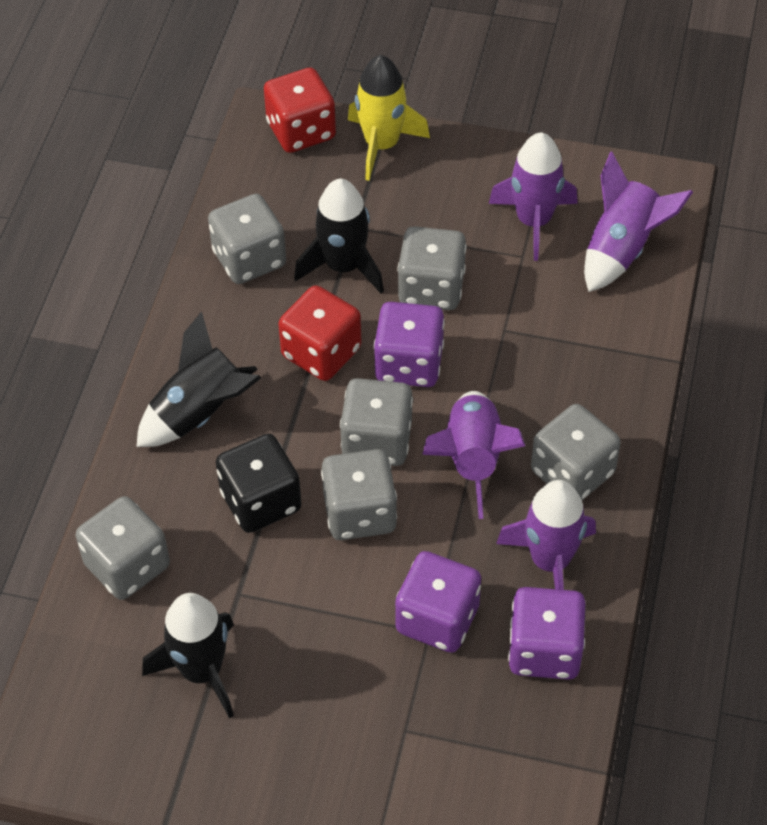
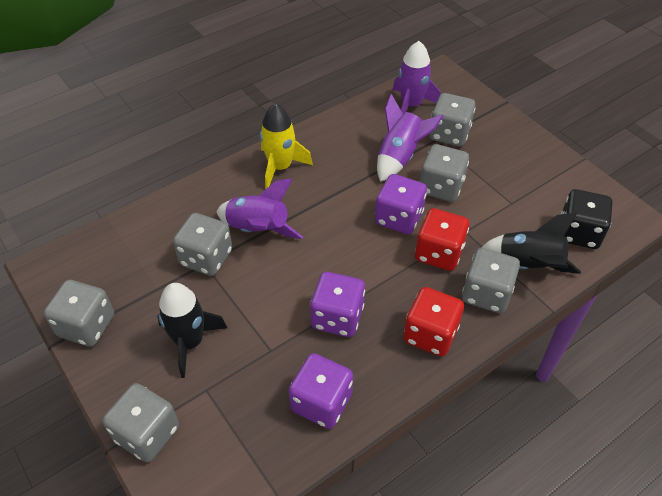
black rocket: [137,311,261,447] [142,593,234,718] [294,179,384,294] = 3 -> [157,283,227,378] [482,212,581,274] = 2
purple rocket: [422,391,525,519] [489,132,578,261] [496,480,596,590] [584,152,693,292] = 4 -> [217,178,303,239] [377,94,443,182] [393,41,441,113] = 3

